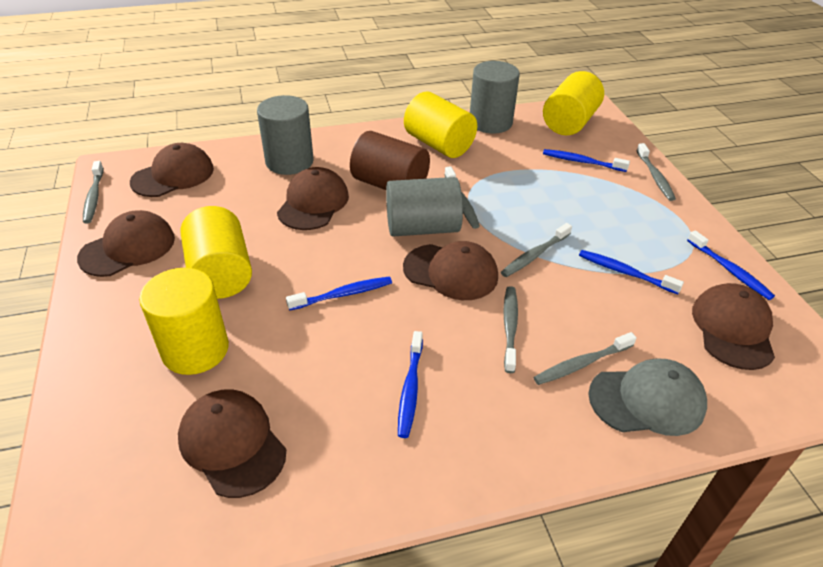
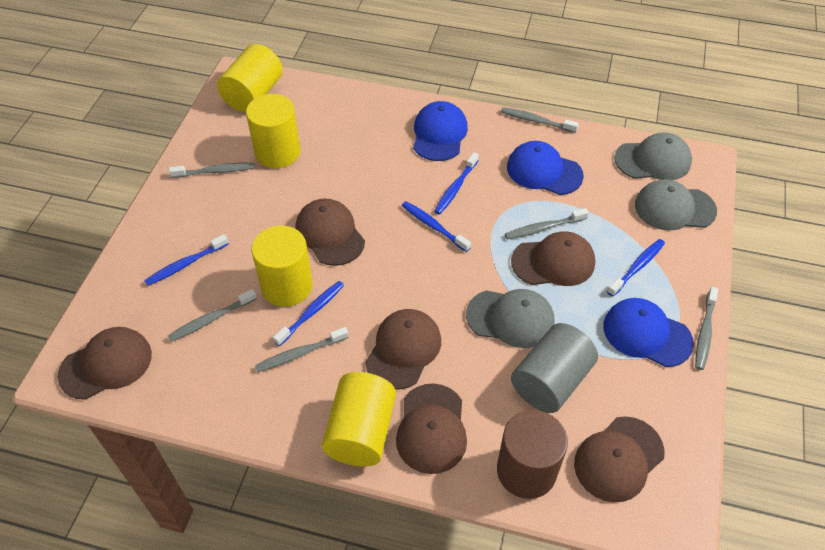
blue cap: none = 0 -> [413,101,468,161] [507,141,584,195] [603,298,694,367] = 3
grey cap: [588,359,707,436] = 1 -> [466,289,554,348] [614,133,692,180] [635,179,717,230] = 3
grey cylinder: [257,95,314,175] [386,177,463,236] [470,61,520,134] = 3 -> [511,323,598,413] = 1

